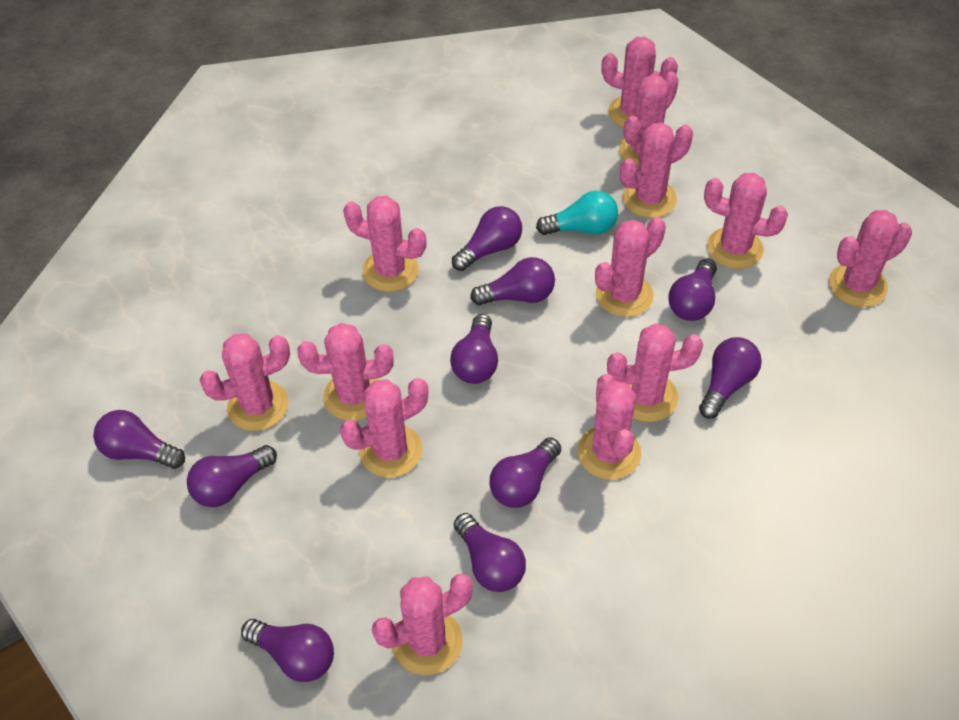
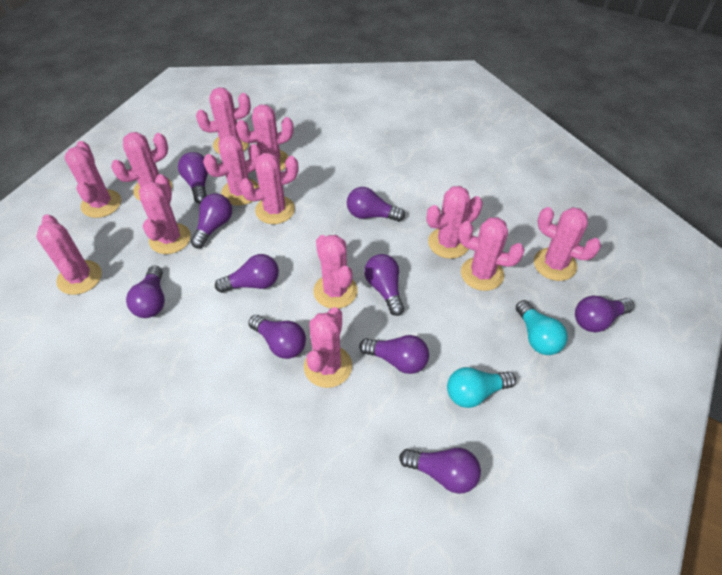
turquoise light bulb: [536,191,618,235] = 1 -> [447,367,516,408] [516,300,568,355] = 2

